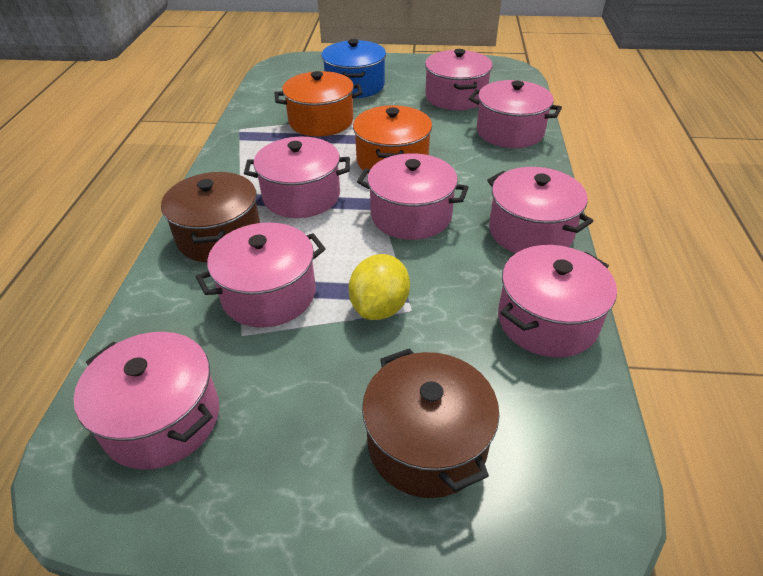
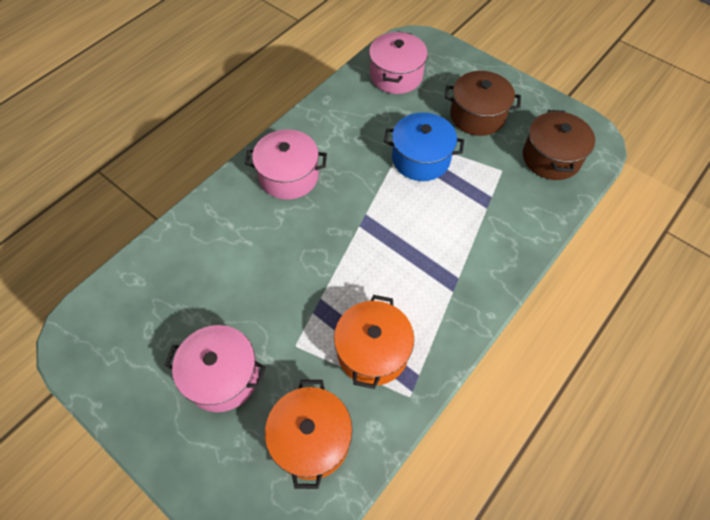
pink pot: [74,332,219,470] [196,222,326,328] [244,137,350,218] [357,153,469,240] [425,49,493,110] [469,80,562,148] [487,167,593,253] [498,245,617,358] = 8 -> [165,325,266,412] [245,129,327,200] [369,31,428,94] = 3
yellow lemon: [349,254,410,320] = 1 -> none = 0

